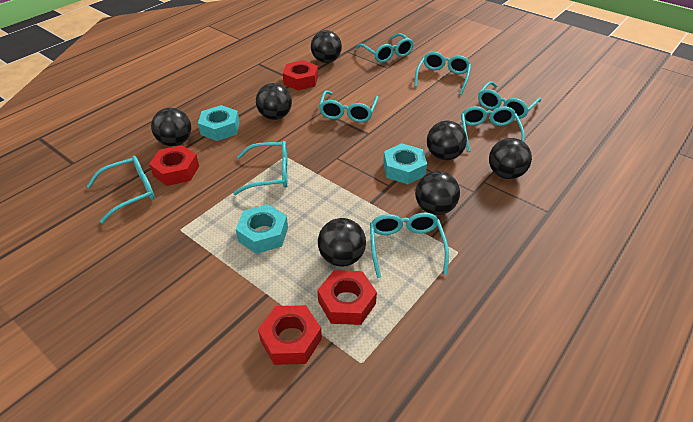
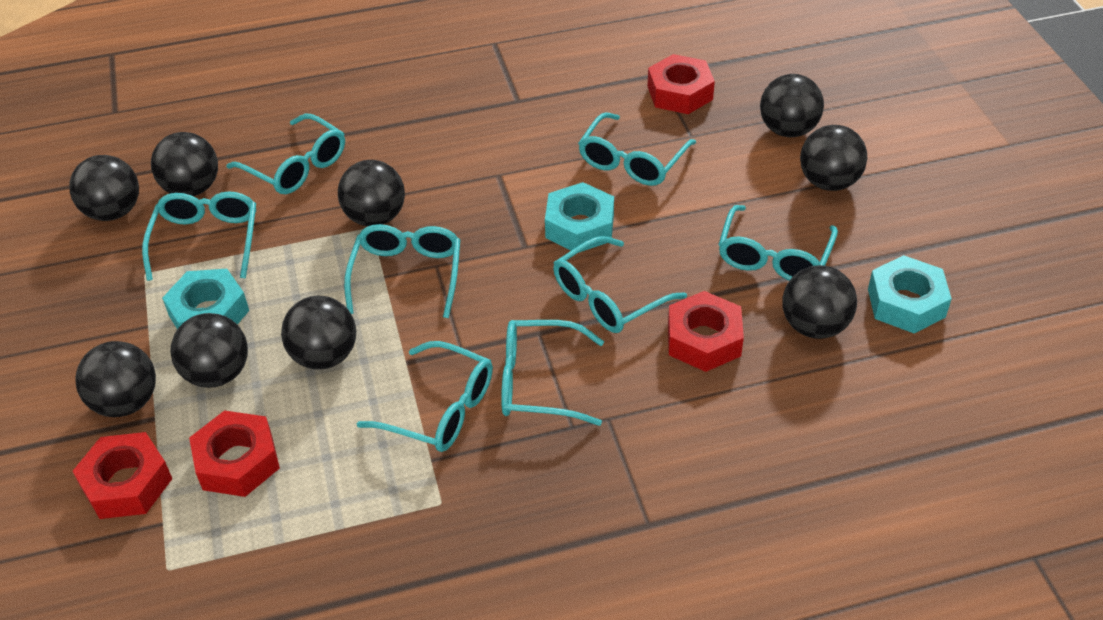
black ball: [151,108,191,146] [256,83,292,120] [311,30,342,63] [318,218,366,267] [416,171,460,215] [427,121,467,160] [489,138,532,179] = 7 -> [69,155,139,221] [75,341,156,417] [151,132,218,196] [170,313,248,388] [281,296,356,370] [338,160,405,226] [760,74,824,137] [782,265,857,339] [800,125,867,191] = 9

